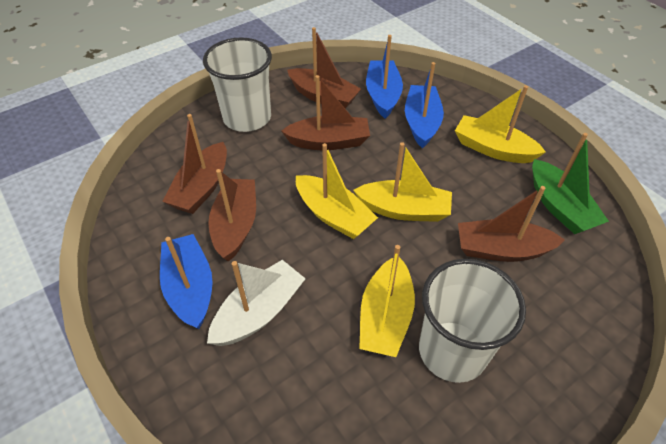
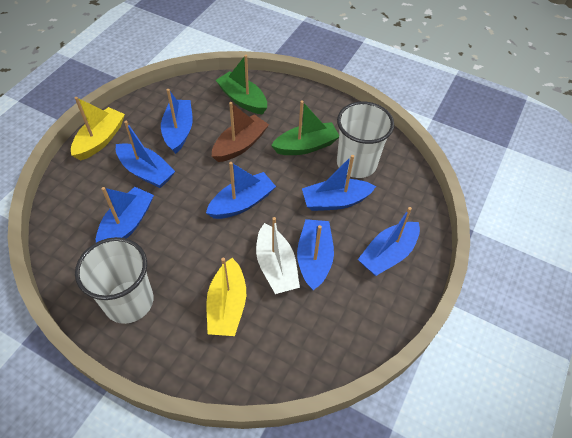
blue boat: [160,234,213,329] [366,35,403,119] [405,62,444,149] = 3 -> [96,187,154,243] [116,121,175,188] [161,89,193,154] [206,162,276,219] [297,219,334,290] [302,155,376,211] [358,207,420,276] = 7
brown boat: [162,114,227,214] [208,169,256,262] [281,75,370,150] [287,27,361,109] [458,186,565,262] = 5 -> [212,102,269,162] = 1
green boat: [532,133,609,234] = 1 -> [216,55,267,114] [271,100,339,155] = 2
yellow boat: [296,143,378,239] [353,142,452,222] [359,245,415,357] [455,85,546,163] = 4 -> [71,97,125,160] [207,257,246,336] = 2

